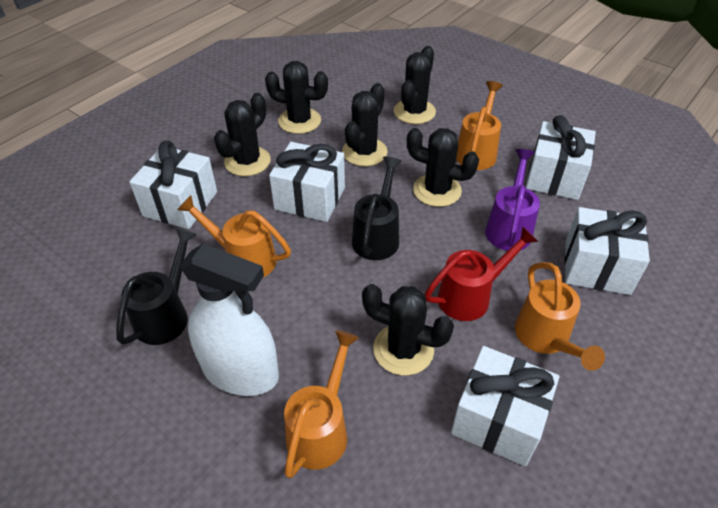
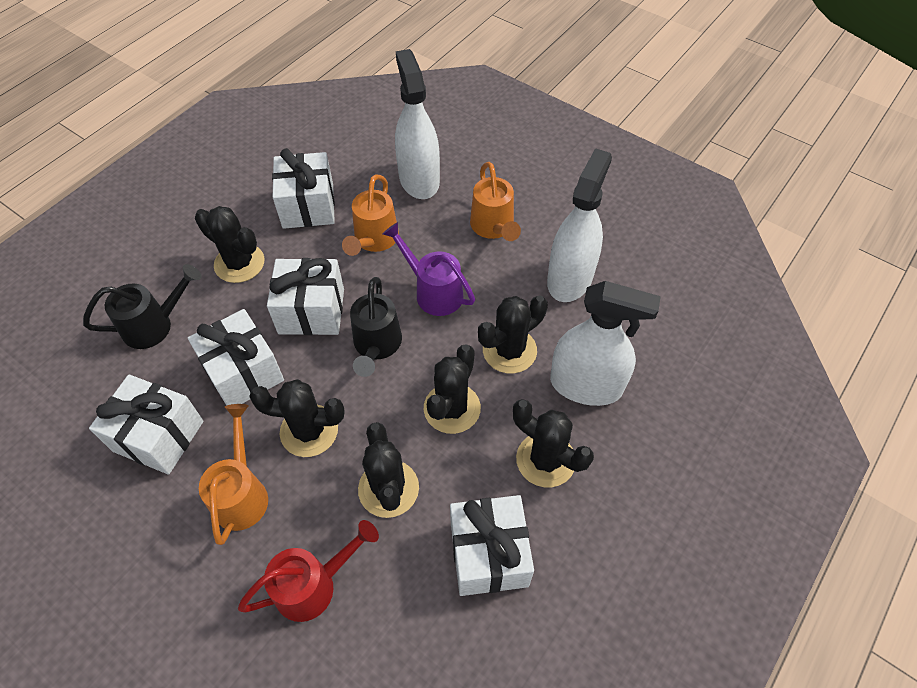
orange watering can: [177,195,291,277] [284,331,359,478] [456,81,503,170] [515,262,605,371] = 4 -> [199,404,268,545] [342,174,399,256] [470,162,521,241] = 3
white spray bottle: [180,243,279,396] = 1 -> [395,49,440,199] [547,148,612,302] [550,281,661,406] = 3

